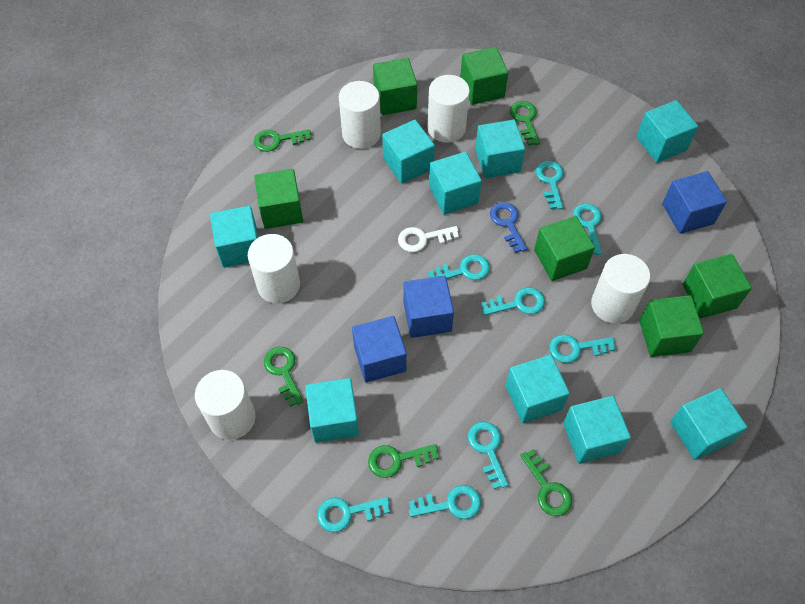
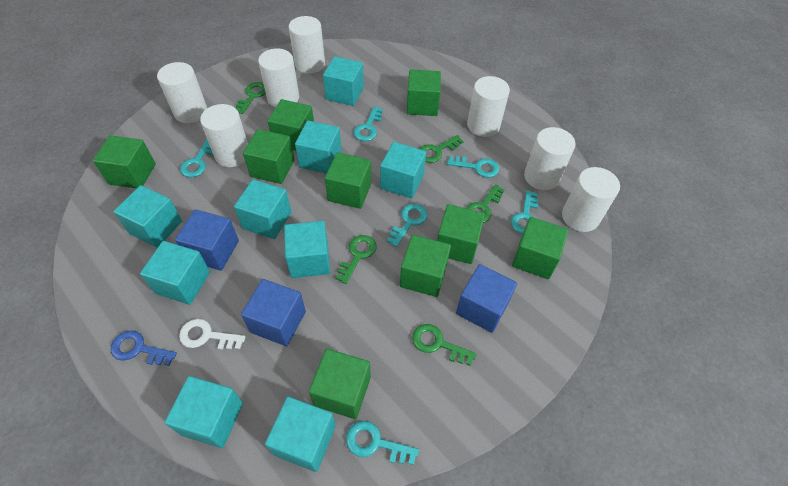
green cube: [254,169,303,229] [373,58,417,115] [460,47,508,105] [534,216,595,281] [639,295,704,357] [682,254,752,318] = 6 -> [93,135,156,188] [243,129,295,184] [267,99,314,150] [309,349,371,419] [325,152,372,209] [400,235,451,297] [407,69,441,116] [437,204,485,264] [512,217,568,279] = 9
turquoise key: [317,497,390,532] [409,485,481,519] [428,254,490,280] [468,422,508,489] [481,287,545,316] [536,161,564,209] [549,334,616,363] [573,203,602,255] = 8 -> [180,139,213,177] [346,421,419,465] [353,107,383,141] [387,204,428,247] [447,156,499,178] [511,190,538,234] = 6
white cylinder: [195,370,255,440] [248,234,300,303] [339,81,381,149] [427,75,470,143] [591,254,650,324] = 5 -> [157,62,207,123] [200,104,248,167] [258,48,299,107] [289,16,325,74] [467,76,510,137] [524,127,575,190] [562,167,620,232] = 7

